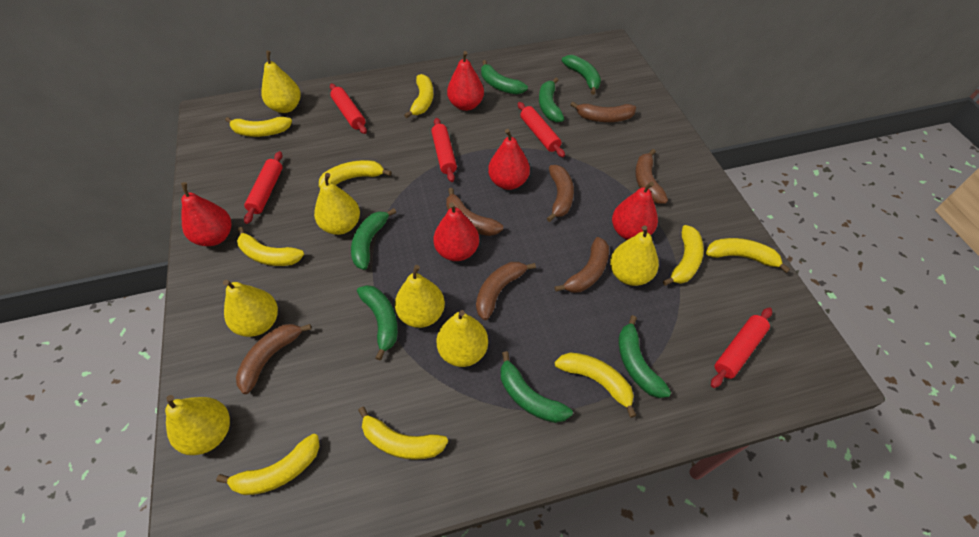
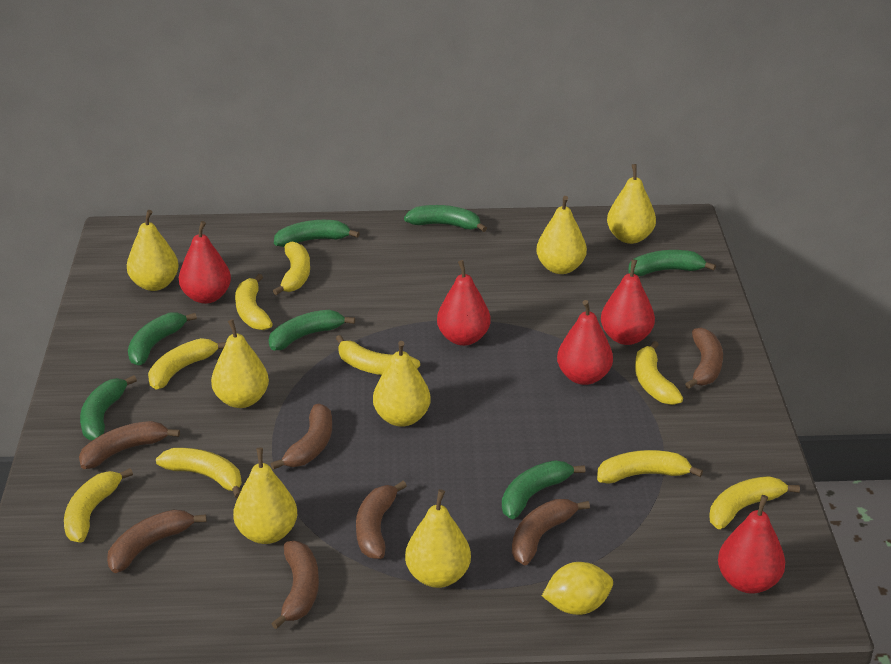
red rolling pin: [244,151,283,224] [330,83,367,134] [431,118,457,182] [518,102,565,157] [711,307,772,388] = 5 -> none = 0
yellow lemon: none = 0 -> [542,562,613,615] = 1

